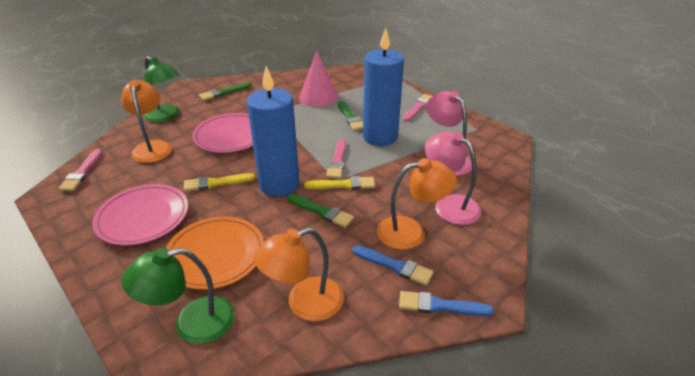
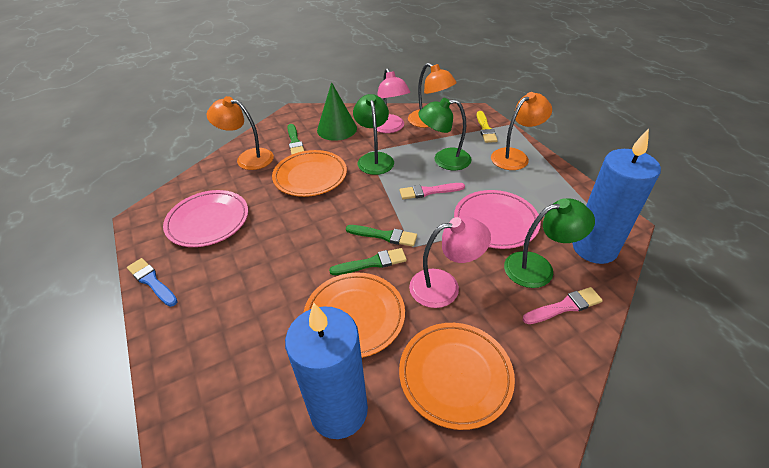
blue brush: [352,245,434,286] [399,291,494,317] = 2 -> [127,258,178,307] = 1
green cone: none = 0 -> [317,82,357,141] = 1
green lamp: [122,248,235,344] [144,56,180,123] = 2 -> [353,94,394,175] [418,98,472,170] [504,198,595,288] = 3
orange plate: [166,216,264,290] = 1 -> [272,150,347,197] [303,273,405,358] [399,323,515,430] = 3
pink brush: [58,149,102,191] [326,139,346,179] [403,94,433,121] = 3 -> [399,183,465,199] [523,287,603,324] = 2
pink cone: [299,51,338,107] = 1 -> none = 0
yellow brush: [184,173,256,192] [304,176,375,190] = 2 -> [477,111,498,143] = 1

